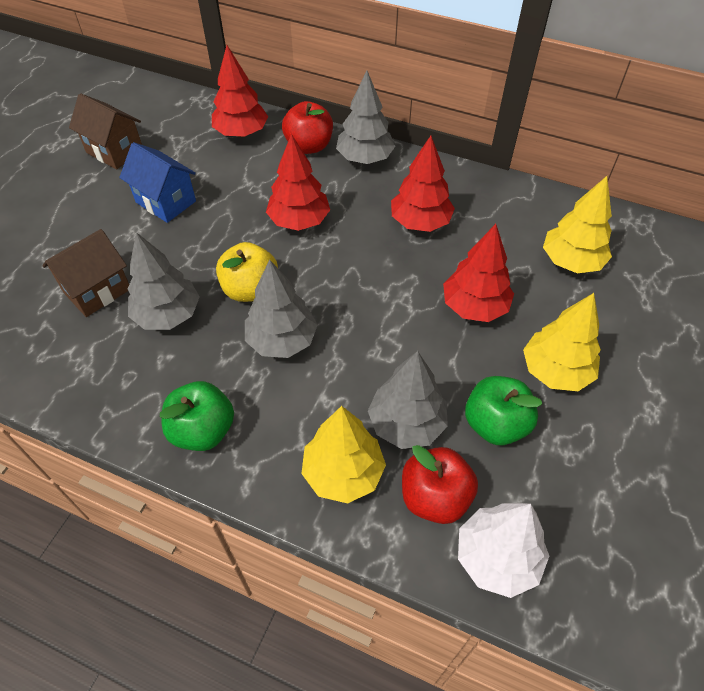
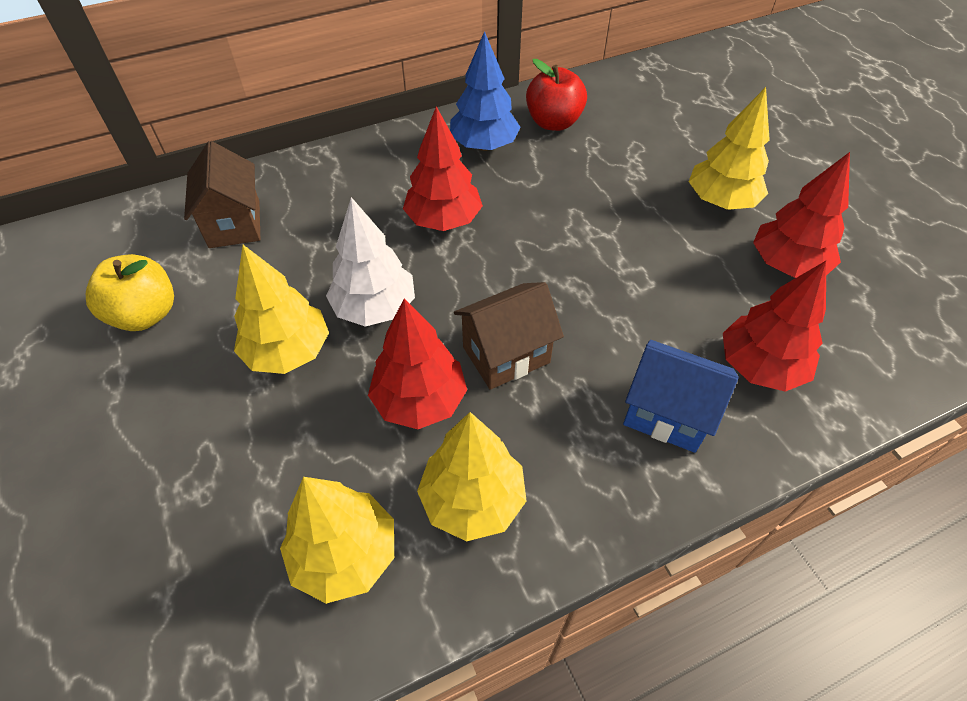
blue tree: none = 0 -> [450,31,521,151] = 1
green apple: [160,381,234,451] [465,376,542,445] = 2 -> none = 0
grey tree: [127,232,200,330] [245,260,317,358] [336,71,395,164] [368,351,448,449] = 4 -> none = 0
red apple: [282,101,333,154] [402,445,478,524] = 2 -> [526,59,587,131] = 1
yellow tree: [301,406,386,503] [523,293,601,391] [543,176,612,273] = 3 -> [234,245,329,374] [280,477,394,604] [417,412,527,541] [689,87,770,210] = 4

